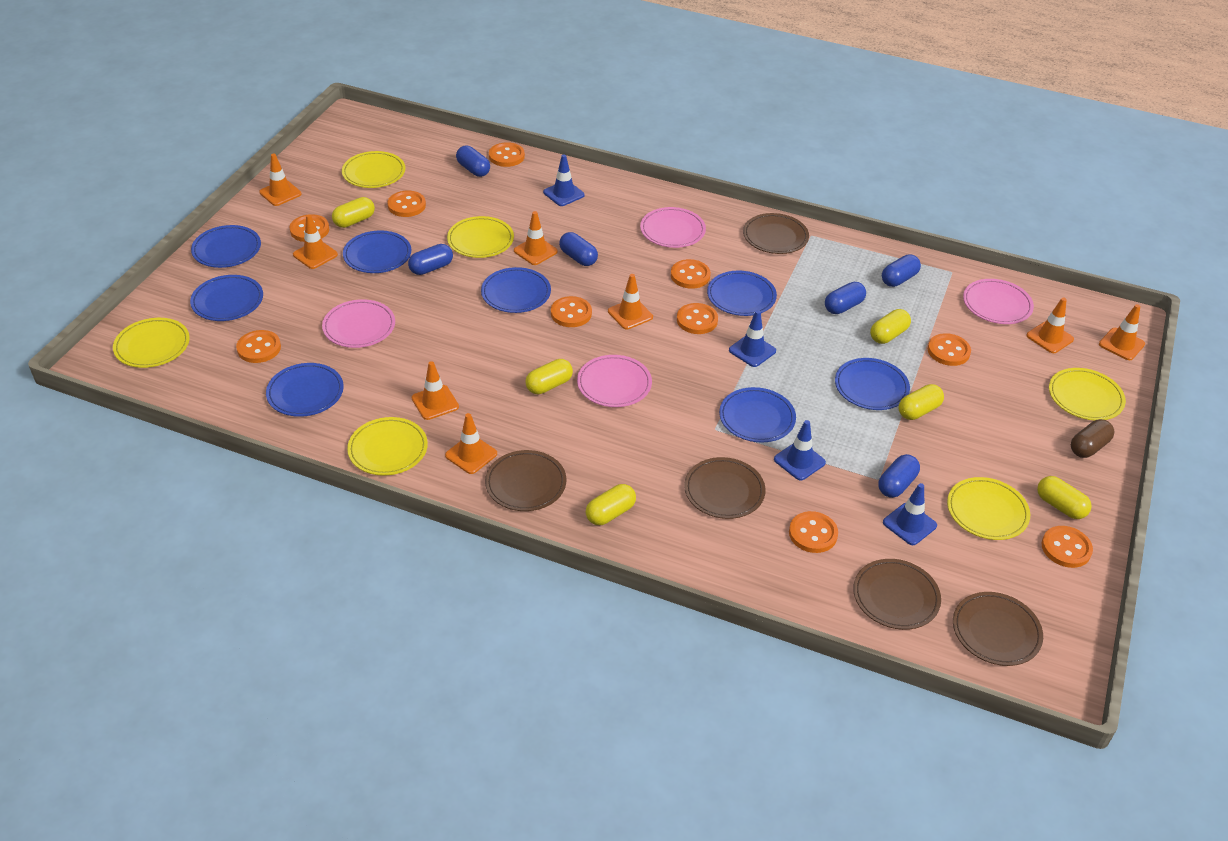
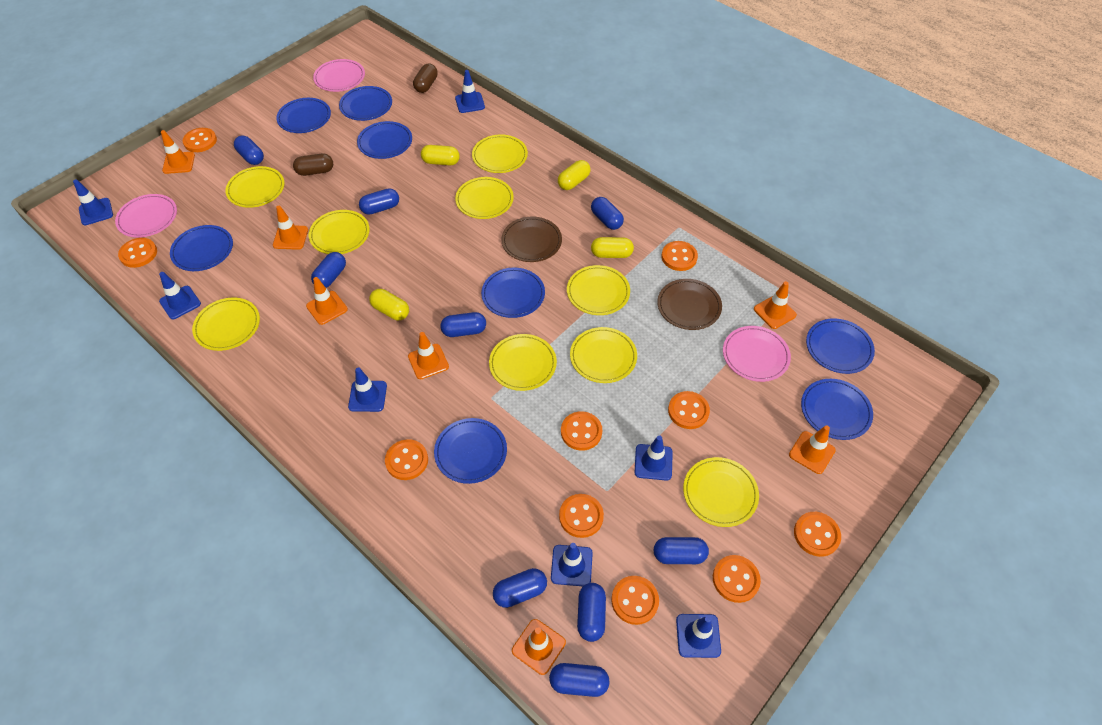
blue capsule: [408,244,453,275] [456,146,490,177] [559,232,598,266] [825,282,866,314] [878,454,920,498] [882,254,921,287] = 6 -> [234,136,264,165] [311,252,346,288] [359,188,399,215] [440,312,486,337] [493,568,547,608] [549,663,610,697] [577,583,606,642] [591,197,624,230] [654,537,709,564] = 9
blue traffic cone: [543,155,585,206] [729,310,776,367] [774,420,826,480] [883,483,937,545] = 4 -> [73,179,113,225] [159,272,201,319] [348,367,387,412] [455,70,485,113] [551,543,593,586] [634,435,673,481] [676,614,721,658] = 7
brown capsule: [1071,419,1114,458] = 1 -> [293,153,333,176] [413,63,438,93] = 2
brown plate: [485,450,566,511] [684,457,766,519] [743,213,809,254] [853,559,941,630] [953,592,1043,666] = 5 -> [501,217,562,262] [657,279,722,330] = 2
orange traffic cone: [259,154,302,206] [293,214,338,269] [412,361,459,420] [445,413,497,474] [514,211,558,265] [608,274,653,329] [1026,298,1074,353] [1099,304,1145,360] = 8 -> [161,130,195,174] [273,206,308,250] [306,277,348,325] [408,332,449,379] [512,619,566,675] [754,281,797,329] [789,425,836,474] = 7
pink plate: [322,299,395,348] [577,355,652,407] [640,207,706,248] [963,279,1034,324] = 4 -> [115,194,177,238] [313,59,365,92] [723,326,791,382] = 3
yellow capsule: [332,197,375,228] [525,359,573,394] [586,484,636,525] [870,309,911,344] [899,384,944,420] [1037,476,1092,519] = 6 -> [369,289,409,320] [421,145,460,165] [558,160,591,190] [591,237,634,258] = 4
yellow plate: [113,318,190,368] [342,151,405,188] [347,417,428,476] [447,216,514,258] [947,477,1030,540] [1049,368,1126,421] = 6 -> [192,298,260,351] [225,166,285,208] [309,210,370,254] [455,177,514,219] [472,134,528,173] [489,334,557,391] [567,265,630,315] [570,327,637,383] [683,457,759,527] = 9

